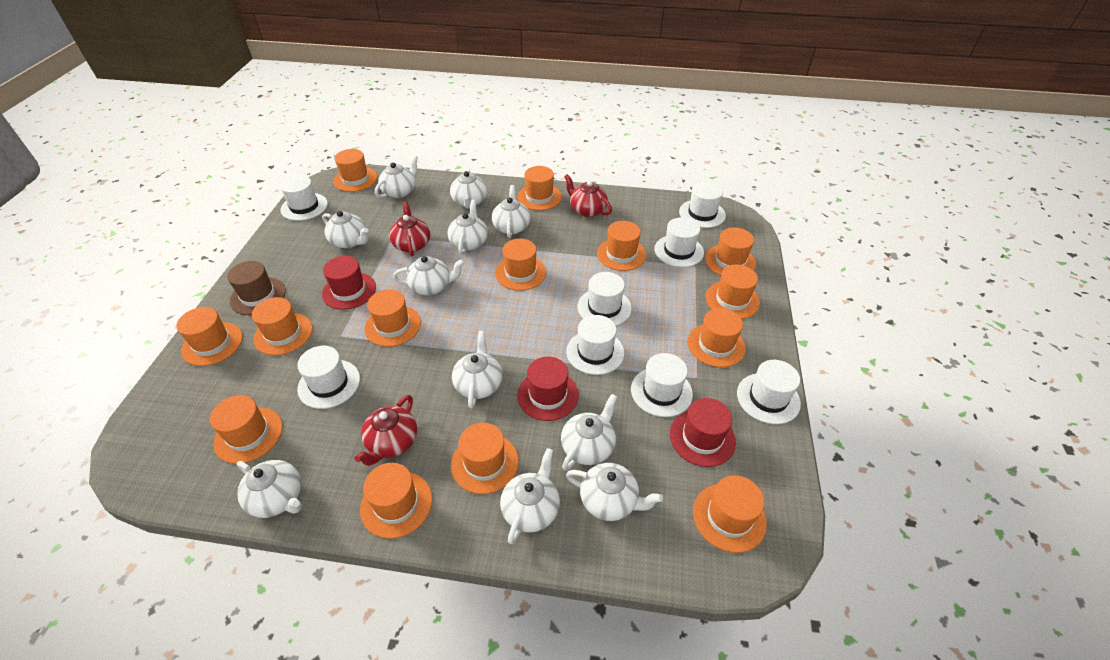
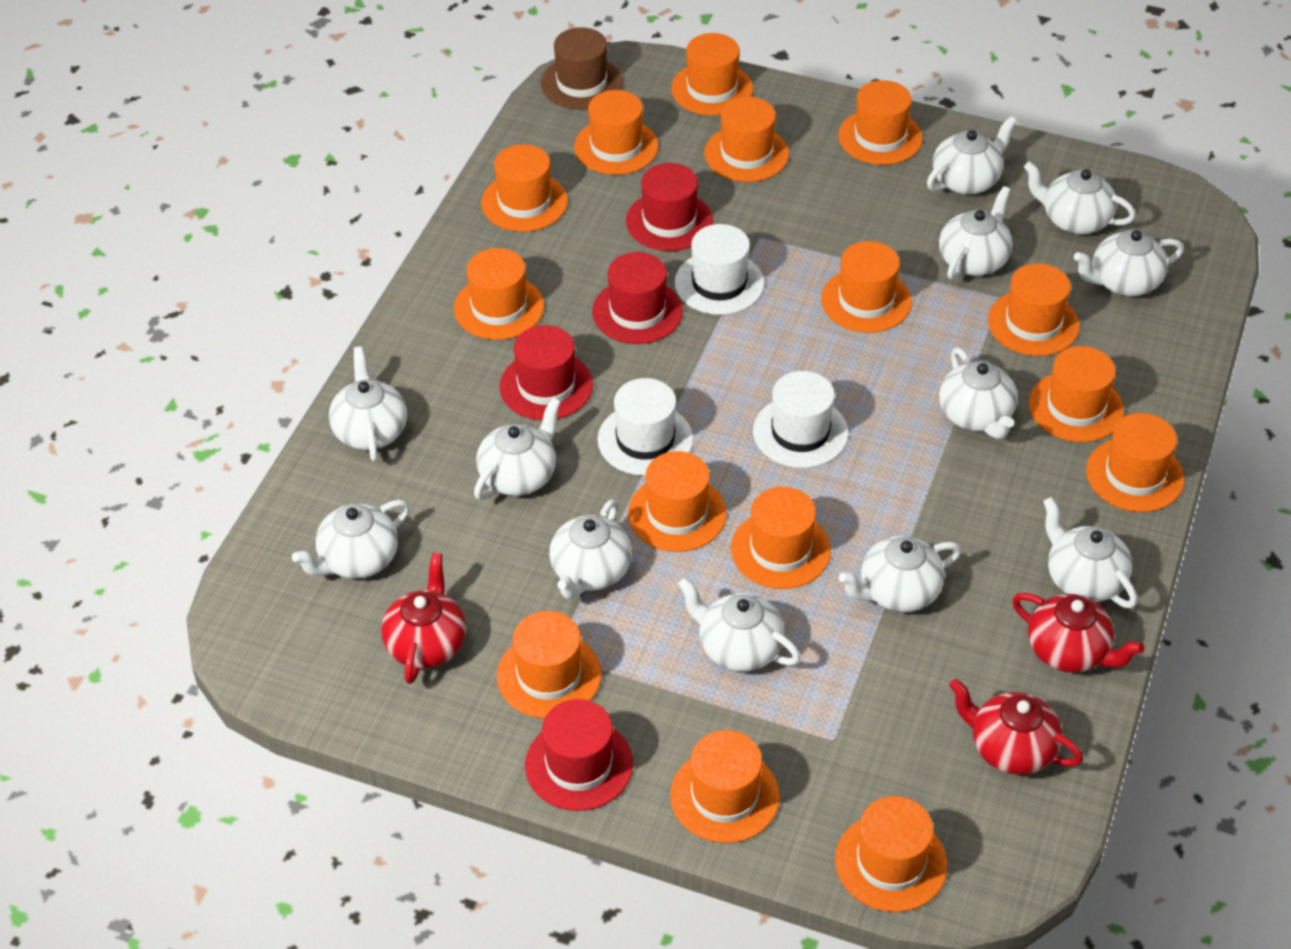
orange hat: [177,307,243,366] [210,395,283,464] [252,297,313,355] [333,149,377,192] [360,463,432,539] [364,289,421,347] [451,423,519,494] [495,239,546,291] [517,166,562,210] [597,221,646,271] [687,308,746,367] [693,475,767,553] [705,227,756,275] [705,265,760,319] = 14 -> [454,248,544,340] [481,144,568,232] [497,611,602,719] [574,90,658,175] [628,451,727,552] [670,730,780,843] [671,33,753,116] [704,97,789,182] [731,487,831,589] [821,241,912,333] [835,796,947,912] [838,80,923,165] [988,263,1080,356] [1029,346,1124,442] [1086,413,1184,512] = 15
red hat: [322,256,376,310] [517,357,579,421] [670,398,736,467] = 3 -> [499,325,593,420] [525,699,633,811] [592,252,683,344] [626,163,713,251] = 4
white hat: [280,175,328,221] [297,346,360,409] [566,315,624,375] [578,272,632,326] [631,353,693,417] [654,217,704,267] [679,182,726,228] [737,360,801,424] = 8 -> [597,378,693,476] [675,224,764,315] [753,371,848,468] = 3
white teapot: [237,460,302,518] [322,211,369,248] [375,155,418,198] [393,256,465,295] [447,199,488,255] [450,169,487,209] [452,331,502,409] [492,185,531,238] [500,448,560,544] [561,394,617,471] [566,463,663,521] = 11 -> [292,500,409,579] [329,346,407,462] [474,397,561,500] [549,499,632,600] [678,578,801,672] [839,536,961,612] [927,116,1017,195] [939,186,1012,280] [939,348,1017,439] [1024,161,1136,234] [1043,497,1137,608] [1074,230,1184,296] = 12

